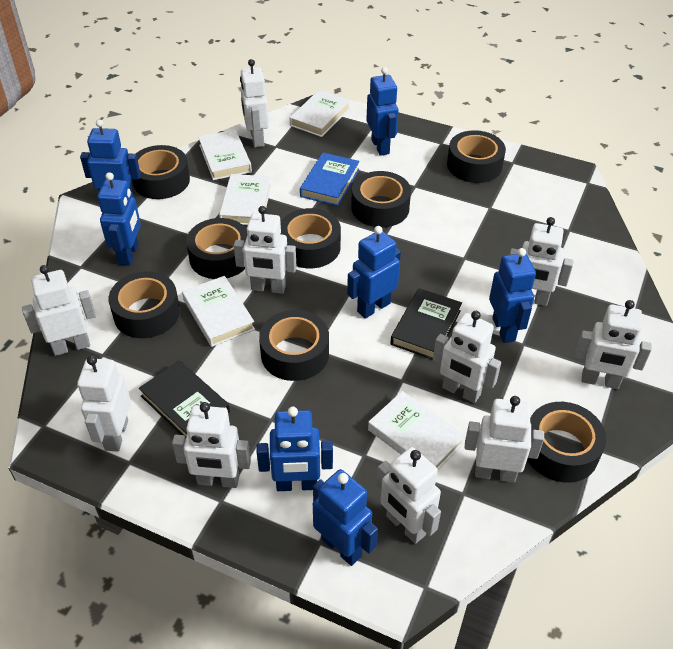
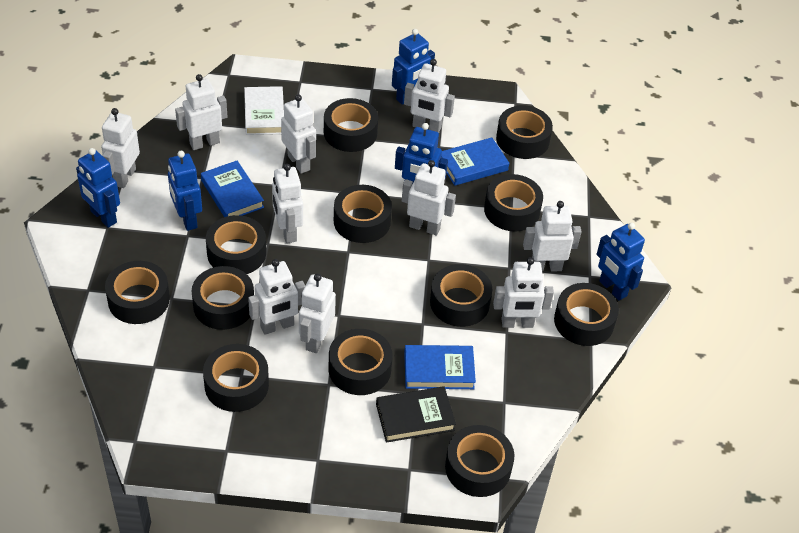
black book: [139,360,230,438] [390,288,462,360] = 2 -> [376,386,456,443] = 1
black tape: [109,271,180,338] [132,145,190,199] [186,218,247,279] [259,310,329,381] [280,208,341,268] [351,171,411,227] [447,130,506,183] [527,402,606,483] = 8 -> [105,261,170,324] [192,266,254,330] [203,344,269,412] [206,215,266,274] [324,98,378,152] [329,329,393,395] [334,185,392,243] [430,264,492,327] [445,425,514,497] [484,174,543,232] [496,105,553,159] [554,283,619,346] = 12
blue book: [300,153,360,206] = 1 -> [201,160,264,217] [404,345,476,389] [441,137,509,186] = 3
blue robot: [80,119,141,197] [97,172,141,266] [256,406,333,491] [313,469,378,566] [347,226,401,319] [366,67,399,156] [489,248,536,343] = 7 -> [76,148,120,228] [168,151,202,231] [392,29,435,105] [395,123,448,183] [596,222,645,301] = 5
white book: [182,276,255,347] [198,129,252,180] [219,174,271,225] [290,90,351,137] [368,391,465,469] = 5 -> [244,86,284,135] = 1

